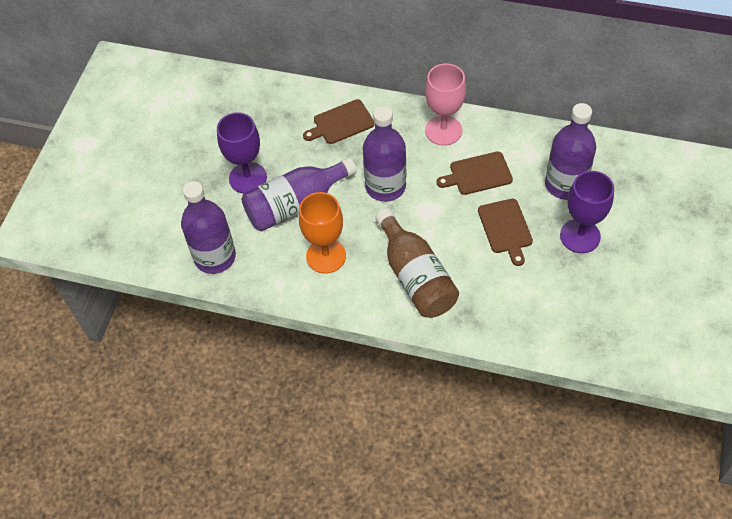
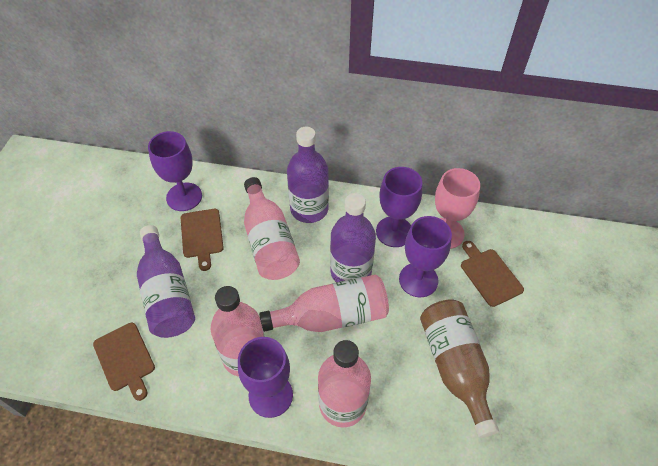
orange goblet: [299,192,346,274] = 1 -> none = 0
pink bottle: none = 0 -> [211,286,265,376] [244,177,300,280] [259,275,389,332] [318,340,371,427] = 4
purple bottle: [181,181,236,274] [241,157,357,231] [363,106,406,202] [545,103,596,200] = 4 -> [137,225,195,338] [287,127,329,223] [330,193,376,282] = 3
purple goblet: [217,112,267,193] [560,171,614,253] = 2 -> [148,131,202,211] [238,337,293,418] [376,167,422,247] [399,216,452,297] = 4

